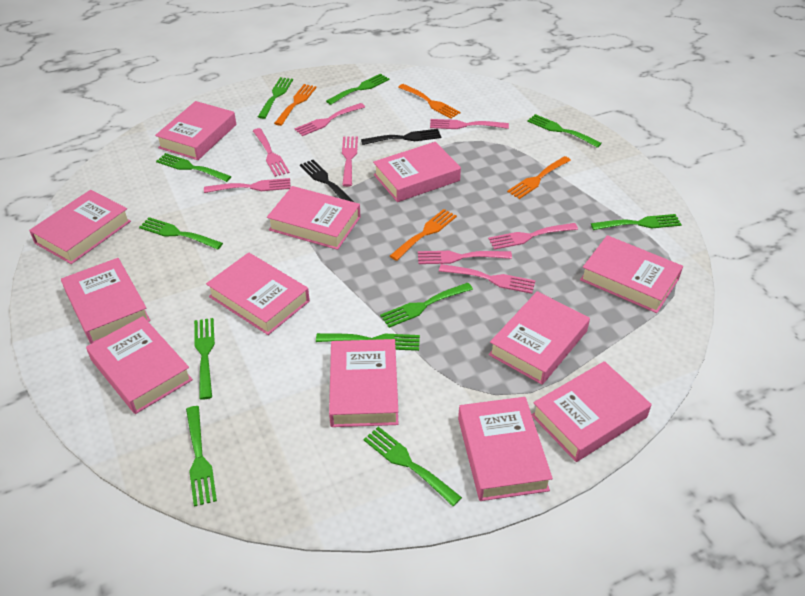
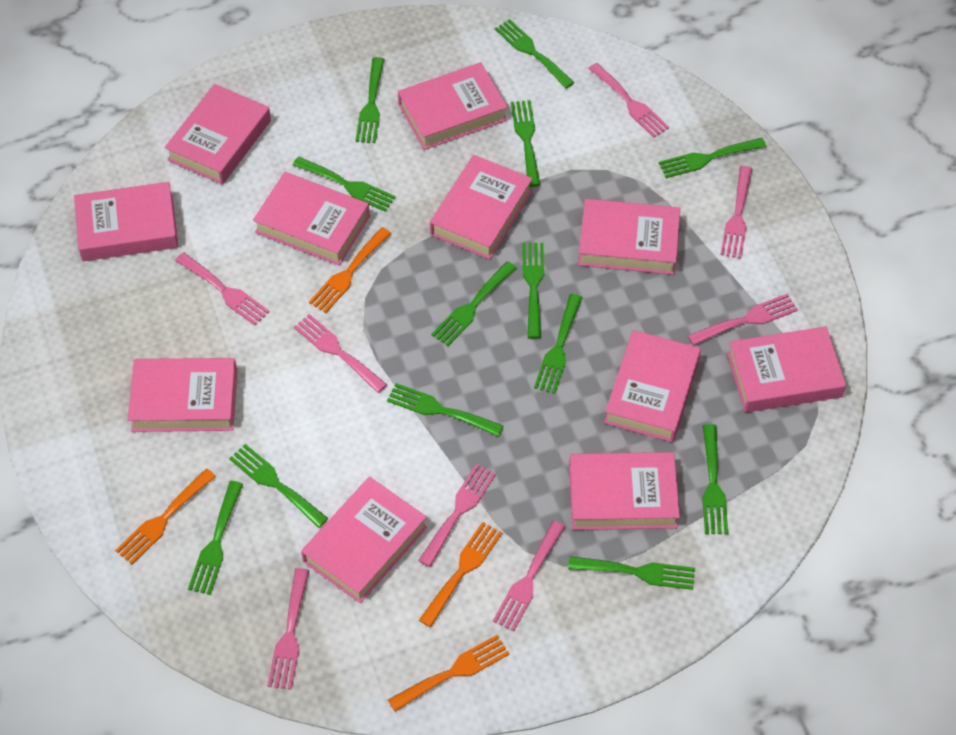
black fork: [300,160,354,202] [361,129,441,145] = 2 -> none = 0
green fork: [139,217,223,250] [156,153,232,182] [186,406,217,507] [194,318,215,400] [258,77,293,119] [316,333,420,351] [326,74,389,105] [363,427,462,506] [380,283,473,328] [527,114,602,148] [591,214,682,230] = 11 -> [188,481,243,595] [229,444,328,528] [293,157,395,212] [355,57,384,143] [387,383,503,437] [431,261,516,346] [495,19,575,89] [511,100,540,187] [523,243,544,339] [534,294,583,394] [568,556,695,590] [659,138,766,178] [702,424,728,534] = 13
pink book: [29,190,131,264] [61,258,150,344] [86,316,193,414] [155,101,236,160] [206,252,310,335] [267,186,360,250] [329,339,398,427] [373,142,461,202] [458,397,553,501] [489,291,590,385] [532,361,652,462] [580,235,683,313] = 12 -> [74,182,178,261] [128,358,237,432] [164,84,271,185] [253,172,370,266] [301,477,427,603] [398,62,508,150] [430,155,533,259] [569,452,680,530] [578,199,680,275] [604,330,701,442] [727,326,846,412] = 11

